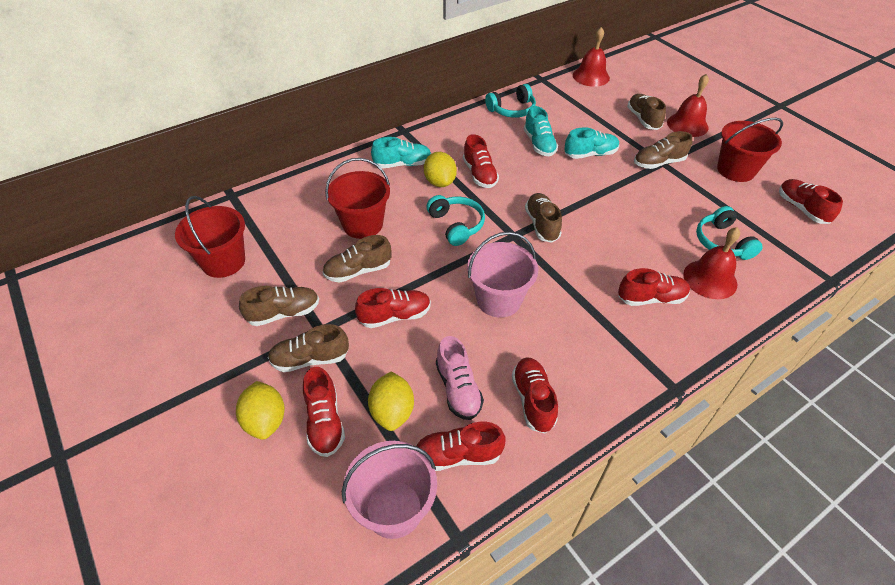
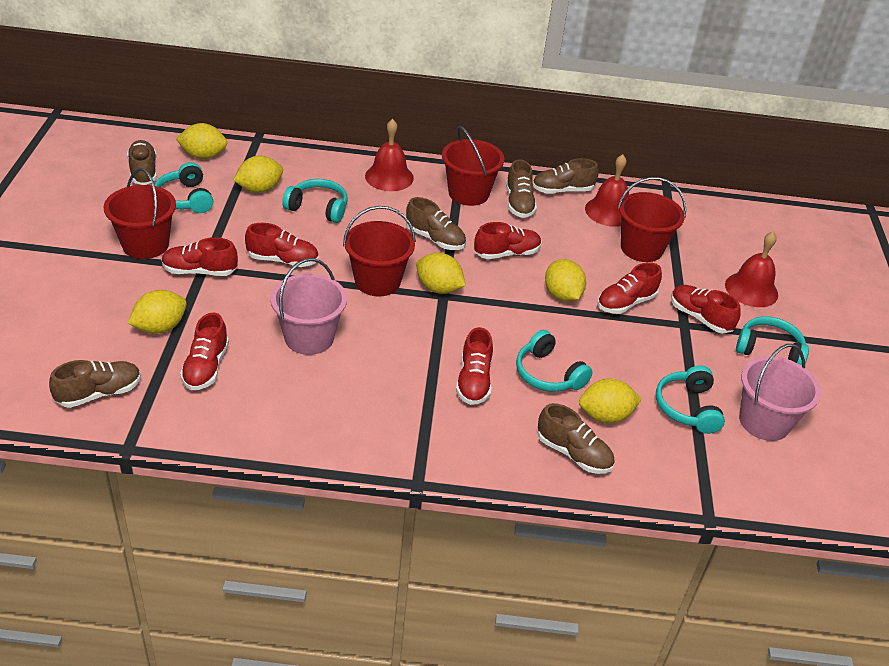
pink shoe: [436,336,484,420] = 1 -> none = 0
red bucket: [175,196,245,278] [325,158,390,239] [717,118,783,182] = 3 -> [104,168,176,259] [343,206,416,296] [442,126,504,206] [618,177,686,262] = 4
turquoise headphones: [426,195,485,246] [485,84,536,118] [696,206,763,260] = 3 -> [155,162,213,213] [282,179,347,223] [516,330,593,392] [656,365,725,434] [736,316,809,366] = 5
turquoise shoe: [371,137,431,168] [524,106,558,156] [564,127,619,159] = 3 -> none = 0
yellow lemon: [236,381,285,440] [368,372,414,431] [424,152,457,187] = 3 -> [128,290,187,334] [176,123,227,159] [233,156,283,193] [416,253,466,294] [545,259,586,302] [579,378,642,424] = 6

